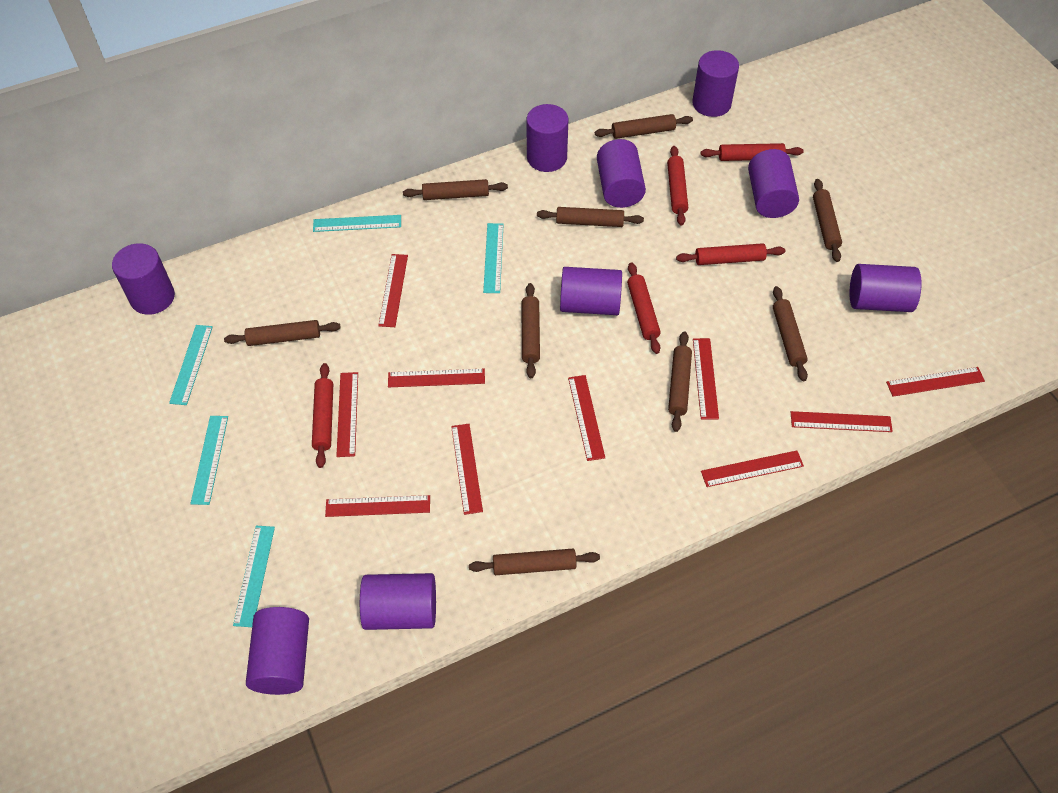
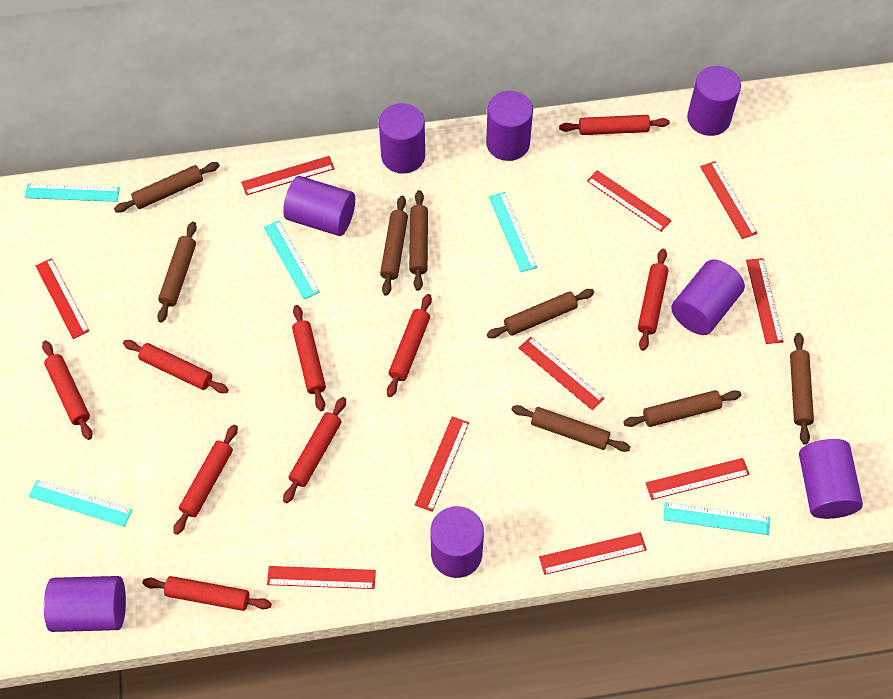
brown rolling pin: [224,320,341,346] [403,179,508,200] [469,549,600,575] [522,283,540,378] [537,207,644,227] [595,114,693,139] [668,332,692,432] [773,286,808,381] [813,179,842,262] = 9 -> [114,162,220,213] [157,221,197,323] [380,196,408,296] [409,190,428,291] [487,289,594,338] [511,405,630,452] [623,390,741,427] [790,333,814,445] = 8
purple cylinder: [112,243,175,315] [246,607,309,695] [360,573,436,630] [526,104,569,172] [560,267,622,315] [597,139,646,208] [692,50,739,117] [748,149,799,218] [850,264,922,312] = 9 -> [44,576,126,632] [283,176,355,236] [379,103,425,174] [430,506,484,578] [486,91,533,161] [671,259,745,335] [687,66,741,136] [799,439,863,519] = 8
red rolling pin: [312,363,333,468] [627,262,661,354] [667,146,688,225] [676,243,785,265] [701,143,804,161] = 5 -> [42,340,92,440] [123,340,229,393] [142,576,272,611] [173,424,238,535] [283,397,346,503] [292,305,326,411] [387,294,432,397] [559,115,670,135] [638,249,668,351] = 9

